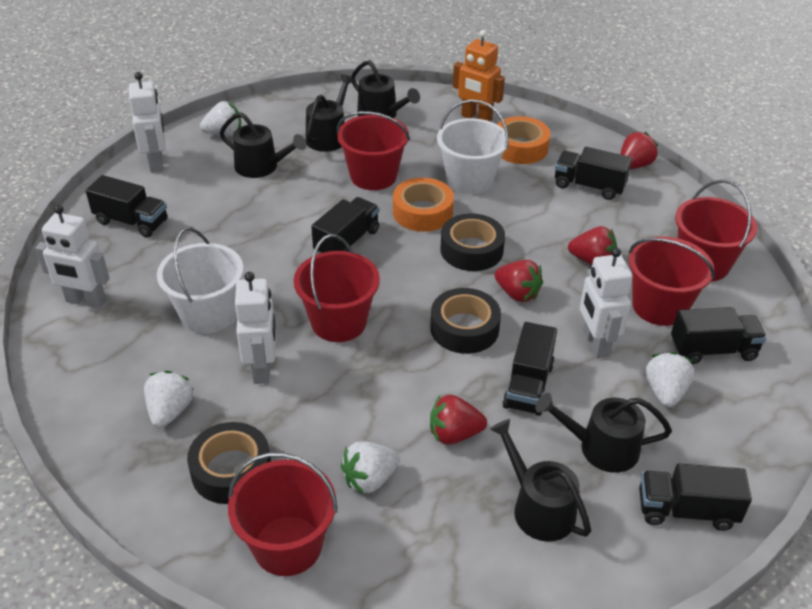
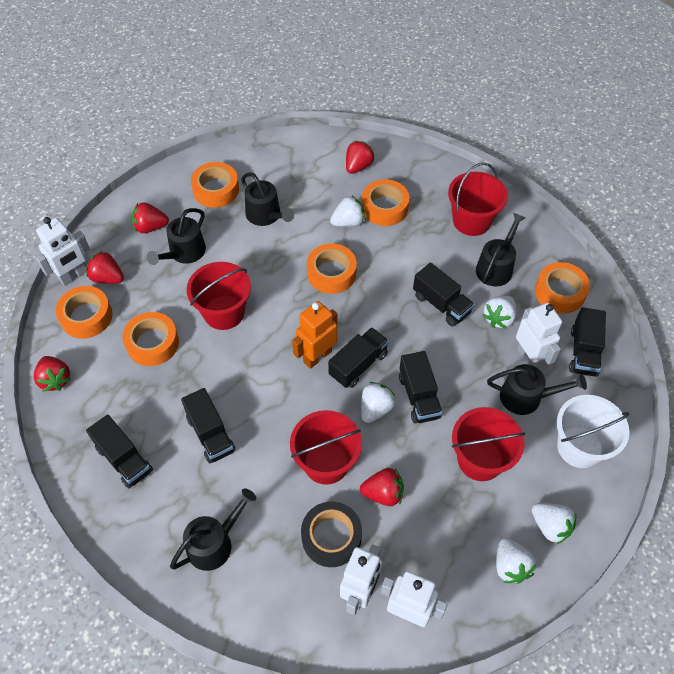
black tape: [187,422,271,504] [430,288,501,354] [440,213,505,271] = 3 -> [301,501,362,567] = 1
orange tape: [393,178,454,232] [497,116,551,164] = 2 -> [56,286,113,339] [123,312,179,366] [191,162,239,208] [307,243,357,294] [362,179,409,226] [535,262,590,314] = 6
red bucket: [228,452,338,576] [294,234,380,342] [337,111,410,190] [629,237,715,326] [675,180,757,281] = 5 -> [187,262,251,330] [290,410,362,485] [448,162,508,236] [452,407,526,481] = 4
red strawberry: [430,395,487,445] [495,260,543,302] [568,226,617,265] [620,132,658,169] = 4 -> [34,356,71,392] [86,251,124,284] [132,202,169,233] [346,141,375,174] [360,468,404,506] = 5
white bucket: [157,228,244,334] [437,99,509,194] = 2 -> [557,395,629,468] = 1
white strawberry: [144,370,194,428] [200,101,241,136] [341,441,400,495] [646,352,694,407] = 4 -> [330,195,366,227] [361,382,396,423] [482,296,516,329] [496,538,536,584] [532,503,576,545] = 5

